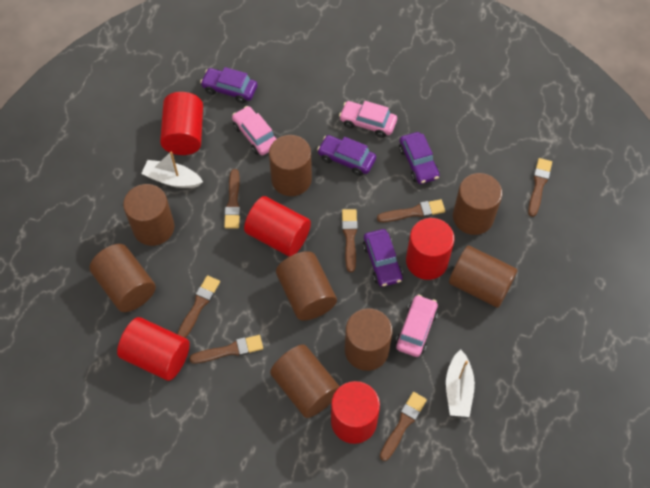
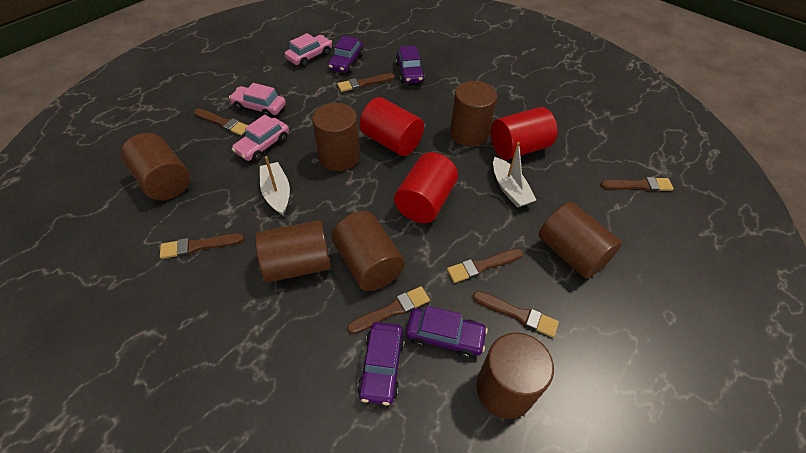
brown cylinder: [90,244,156,312] [123,184,174,246] [269,135,312,196] [270,344,340,418] [276,251,337,321] [345,308,392,371] [449,245,517,308] [453,173,502,235] = 8 -> [121,133,190,200] [255,220,331,282] [312,103,360,171] [332,211,405,291] [450,81,497,147] [476,333,554,419] [539,202,622,279] = 7
red cylinder: [117,317,190,381] [160,92,203,155] [244,196,311,257] [331,381,380,444] [406,218,454,280] = 5 -> [360,97,424,156] [394,152,458,223] [491,107,557,160] = 3

